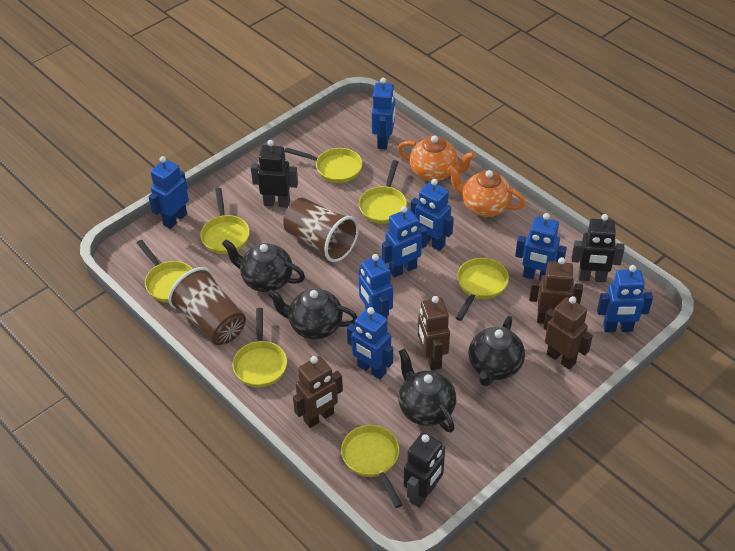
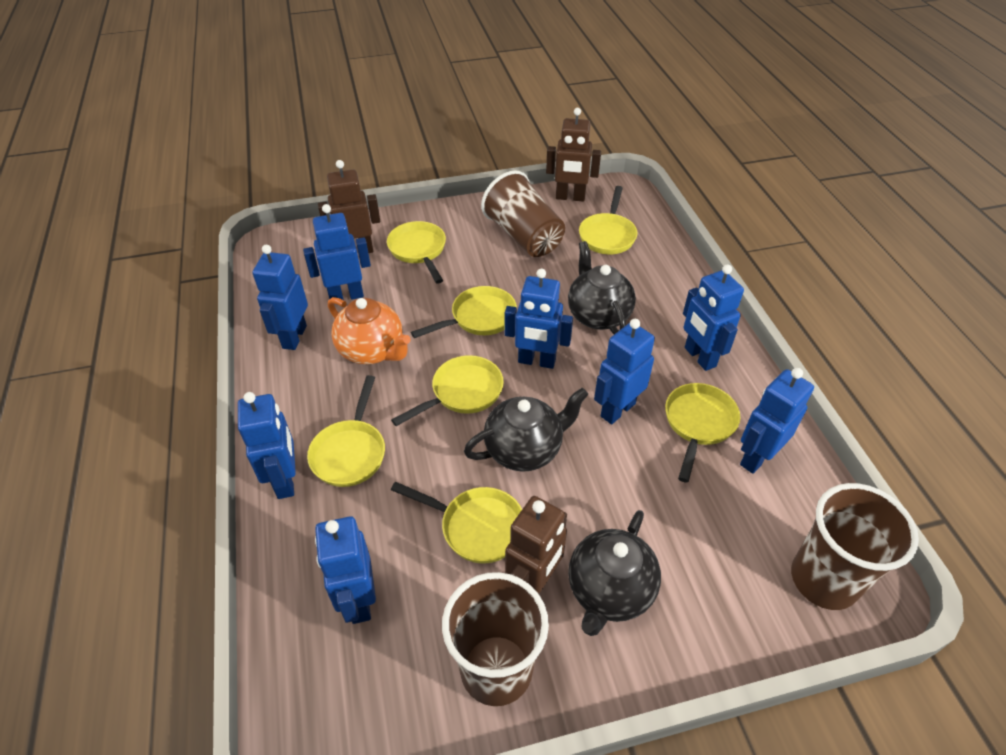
black robot: [251,140,298,208] [404,432,445,508] [572,214,625,282] = 3 -> none = 0
black teapot: [222,239,305,292] [267,288,357,339] [398,349,456,433] [469,316,525,386] = 4 -> [464,388,588,472] [568,241,636,334] [568,510,661,636] = 3
brown cup: [168,267,246,345] [283,198,359,262] = 2 -> [442,572,549,706] [481,170,565,257] [791,483,919,610] = 3
brown robot: [293,356,343,428] [418,296,450,370] [529,257,583,324] [543,296,593,370] = 4 -> [318,160,380,253] [505,496,567,594] [546,108,601,202] = 3
orange teapot: [398,135,475,181] [447,166,526,217] = 2 -> [328,297,411,364] = 1

